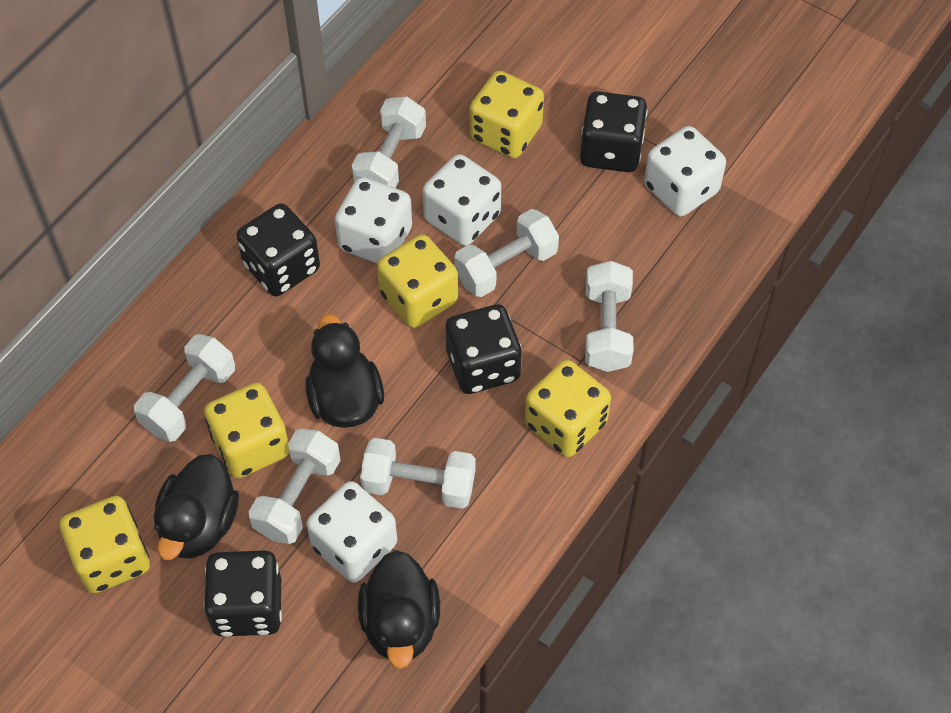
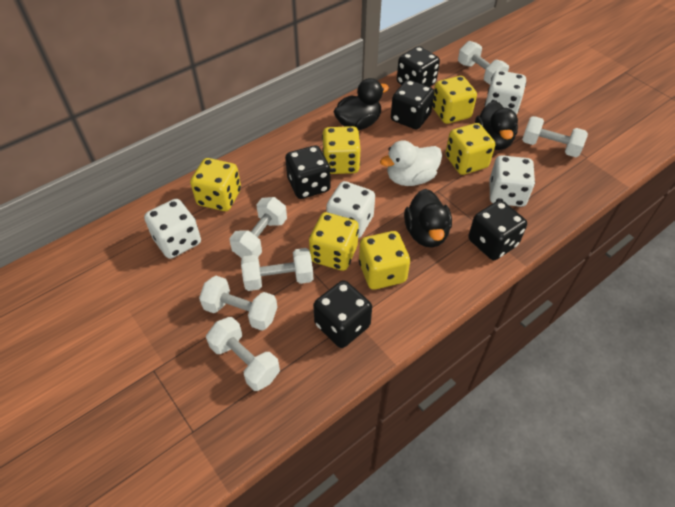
black dice: [204,550,282,637] [236,203,320,296] [446,304,522,394] [580,91,647,172] = 4 -> [285,145,331,199] [313,280,372,348] [391,80,435,129] [397,46,440,87] [468,200,527,260] = 5
white duck: none = 0 -> [380,140,442,186] = 1
yellow dice: [60,496,150,593] [204,383,289,478] [377,234,458,328] [470,70,544,158] [525,360,611,457] = 5 -> [190,158,241,211] [309,212,359,271] [322,126,360,174] [359,231,410,290] [432,76,477,124] [445,123,495,175] = 6

